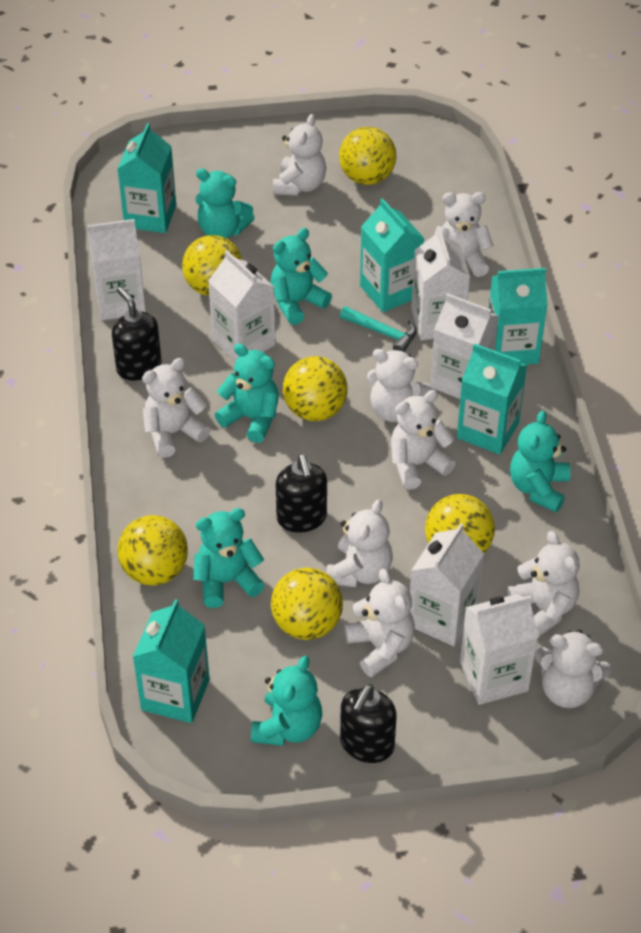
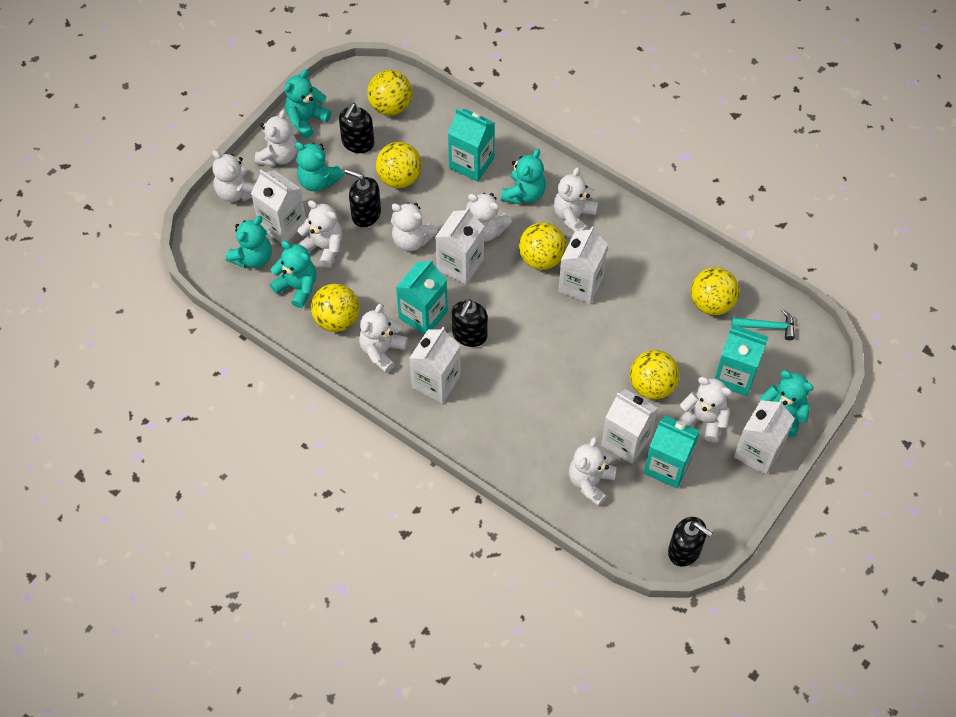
black soap dispenser: [112,287,162,381] [276,454,327,532] [340,684,397,763] = 3 -> [339,103,374,153] [345,169,381,227] [452,299,488,347] [668,517,712,566] = 4
turquoise carton: [117,123,176,233] [133,599,210,723] [360,198,424,312] [457,343,527,455] [489,268,548,365] = 5 -> [396,259,448,335] [448,108,495,182] [644,415,700,488] [715,325,768,396] = 4

